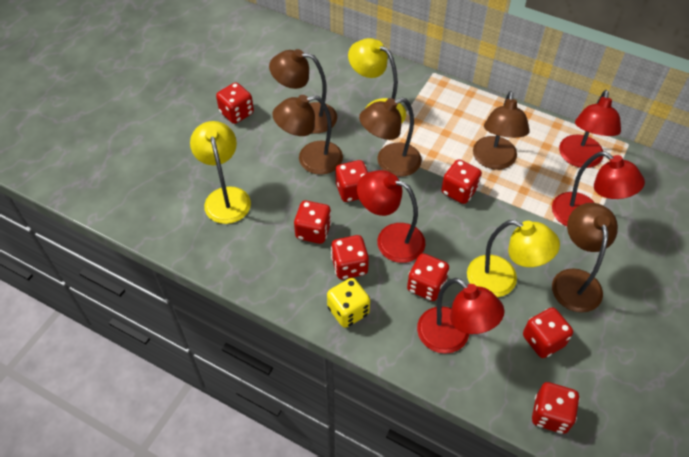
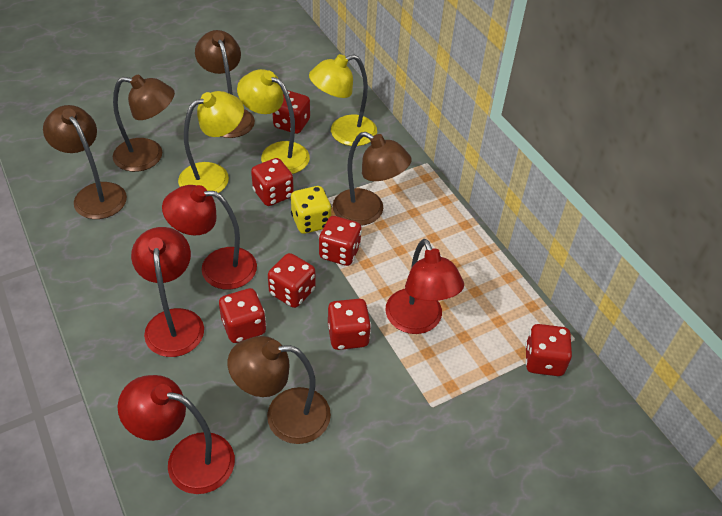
red dice: [216,83,254,124] [294,201,331,244] [331,235,369,279] [336,160,368,202] [407,253,449,301] [441,159,482,204] [523,307,573,358] [532,382,580,434] = 8 -> [219,288,266,343] [251,158,294,206] [268,253,316,308] [273,90,310,134] [319,216,362,266] [328,299,371,350] [525,324,572,376] = 7

